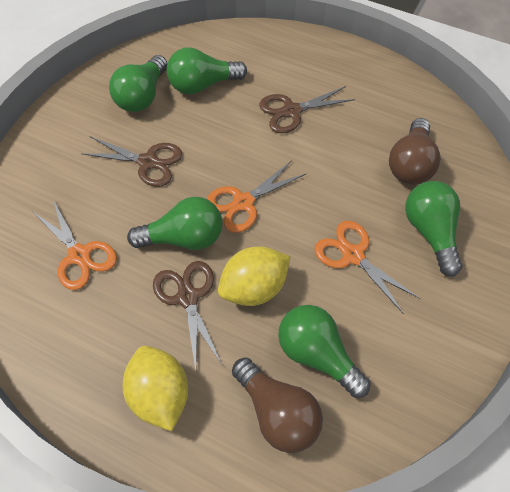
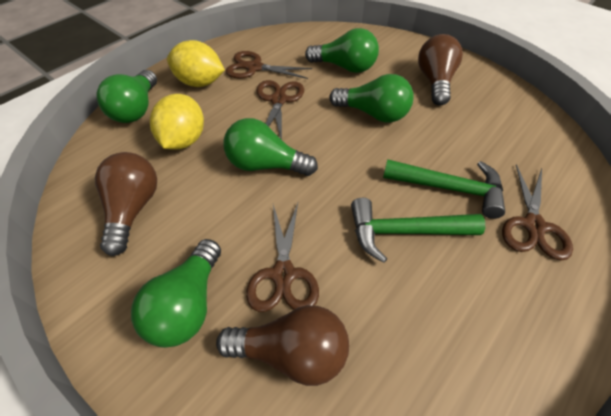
brown light bulb: [232,358,323,453] [389,118,441,185] = 2 -> [95,152,157,256] [216,305,349,386] [418,34,463,105] = 3
brown scissors: [80,136,182,187] [153,261,222,371] [259,86,355,133] = 3 -> [225,51,312,79] [246,203,319,312] [257,80,304,140] [502,164,573,261] = 4
green hammer: none = 0 -> [351,198,485,263] [383,159,505,219] = 2
orange scissors: [33,200,117,290] [207,160,306,233] [314,221,420,314] = 3 -> none = 0

